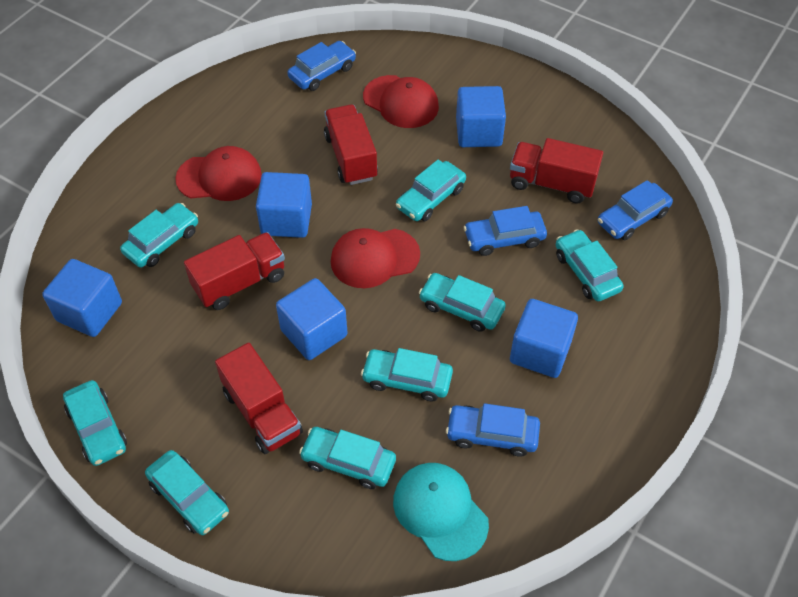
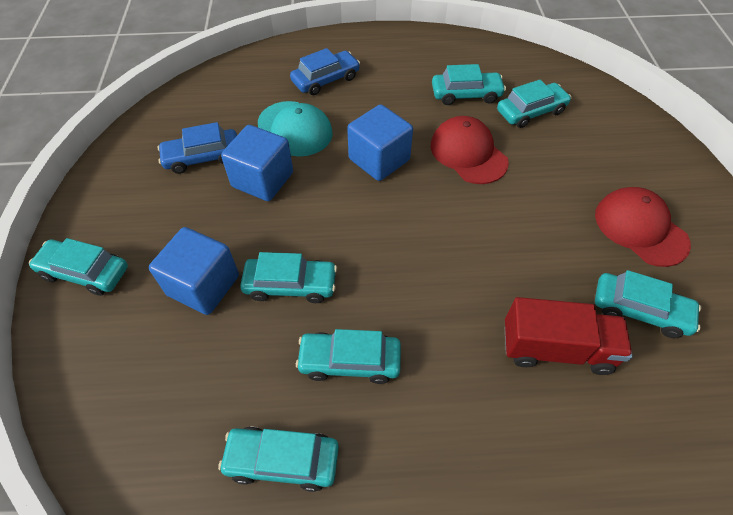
blue car: [287,41,356,91] [446,403,540,457] [464,206,547,256] [598,180,673,240] = 4 -> [157,122,237,174] [290,48,360,95] = 2
blue cube: [42,259,122,337] [256,172,312,238] [276,278,348,360] [456,86,506,147] [510,299,578,378] = 5 -> [149,227,239,315] [221,125,293,201] [347,104,413,181] = 3
red cap: [175,146,262,201] [331,228,420,288] [363,75,439,128] = 3 -> [431,116,509,184] [595,187,691,267] = 2
red truck: [184,232,285,310] [215,343,303,454] [324,104,378,185] [510,138,603,204] = 4 -> [505,297,633,375] = 1
turquoise car: [63,380,127,466] [120,203,198,268] [145,450,229,535] [299,427,396,489] [361,348,453,402] [396,160,466,221] [419,273,506,332] [555,229,624,301] = 8 -> [29,238,128,296] [218,427,339,492] [240,252,337,303] [296,329,401,384] [432,64,506,105] [497,80,571,128] [595,270,701,338] = 7

